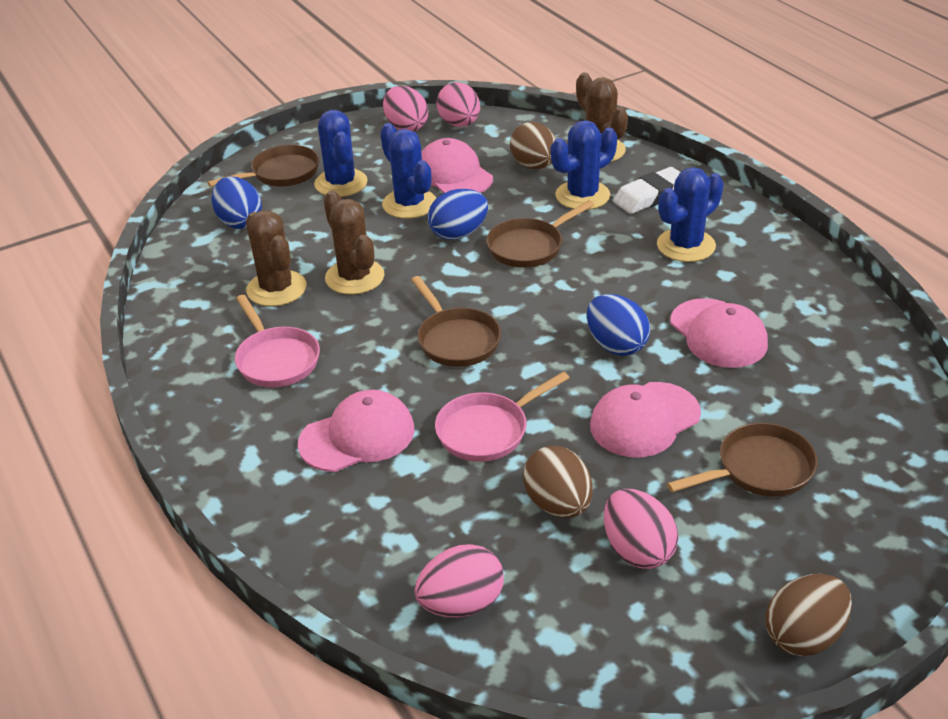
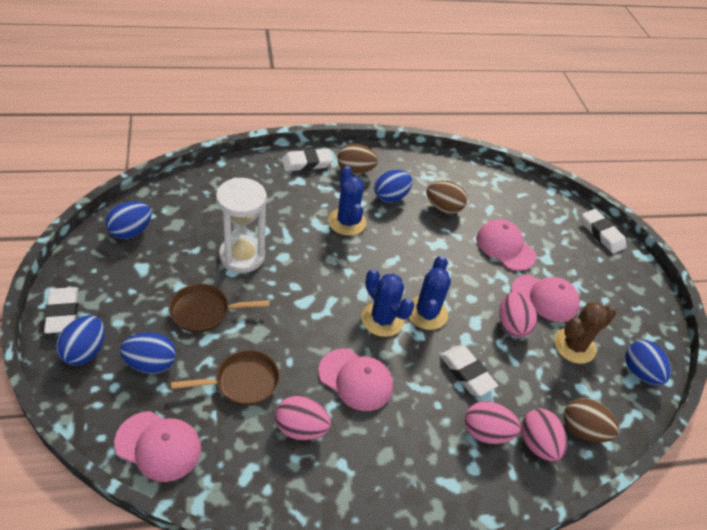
blue cactus: [314,110,368,197] [380,123,436,219] [551,120,617,210] [657,167,724,262] = 4 -> [328,166,366,236] [361,269,415,337] [408,255,451,330] = 3
blue egg: [212,177,262,229] [428,189,488,240] [587,294,650,356] = 3 -> [56,315,105,366] [105,201,152,239] [120,333,176,374] [374,170,413,203] [625,340,671,385] = 5
brown cactus: [246,210,306,306] [323,190,384,295] [576,72,628,162] = 3 -> [554,302,616,364] = 1
brown pan: [207,145,319,187] [411,276,501,367] [486,200,594,268] [667,423,818,497] = 4 -> [169,284,269,333] [171,350,280,406] = 2
pink pan: [235,295,320,387] [435,372,569,462] = 2 -> none = 0
white eraser: [613,167,681,214] = 1 -> [44,287,78,334] [281,148,333,172] [440,345,498,396] [582,209,626,254] = 4
white hourglass: none = 0 -> [216,178,267,273] = 1

